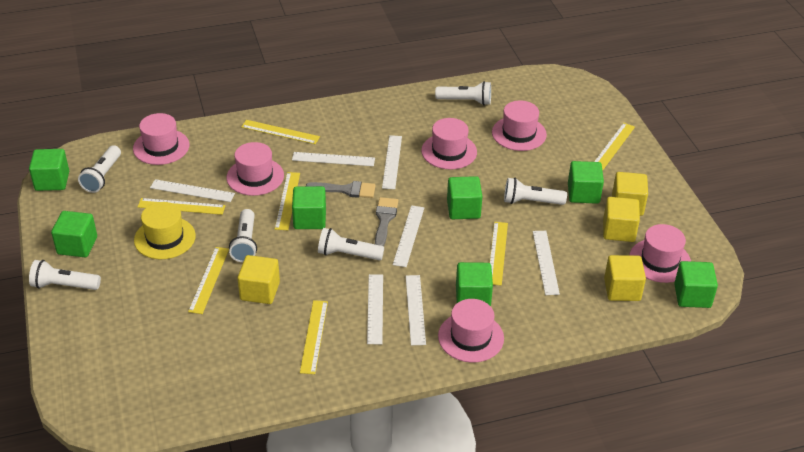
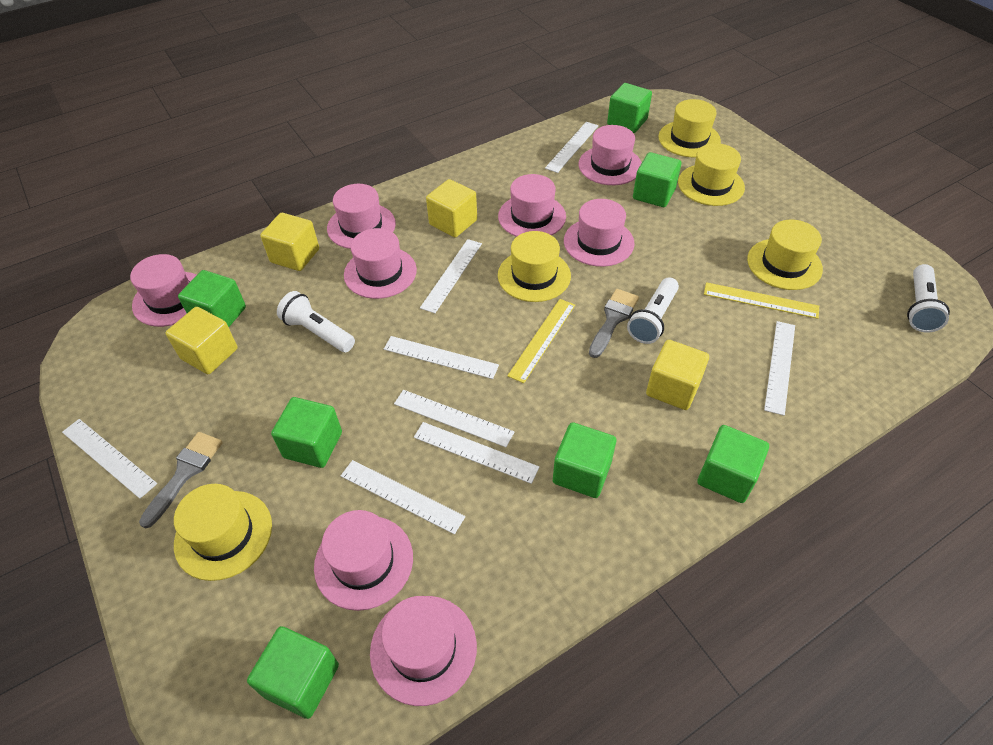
pink hat: [133,113,189,165] [226,142,284,196] [421,118,477,170] [438,299,504,363] [492,101,547,151] [629,224,691,283] = 6 -> [130,254,196,327] [314,510,413,611] [327,184,396,249] [344,228,417,299] [370,596,477,706] [498,174,566,237] [564,199,635,267] [579,125,642,185] = 8
white flashlight: [29,260,101,290] [78,145,121,193] [229,209,257,262] [318,228,384,260] [435,81,491,105] [504,178,567,205] = 6 -> [277,291,355,352] [627,277,679,344] [907,264,950,332] = 3
white ruler: [150,179,235,202] [292,152,375,166] [367,274,383,344] [382,135,402,189] [393,205,424,267] [406,275,426,345] [533,231,560,295] = 7 -> [62,419,157,499] [341,460,465,534] [384,336,499,379] [394,390,514,447] [414,422,540,484] [420,239,482,313] [545,122,598,173] [764,321,795,416] = 8
yellow hat: [134,202,196,259] = 1 -> [174,484,272,581] [498,231,571,302] [658,99,721,157] [678,143,745,206] [747,220,823,290] = 5
yellow ruler: [138,198,225,215] [188,247,229,314] [241,120,320,144] [275,172,300,230] [300,300,328,374] [490,222,508,286] [594,123,635,171] = 7 -> [507,299,575,383] [704,282,819,319] = 2

